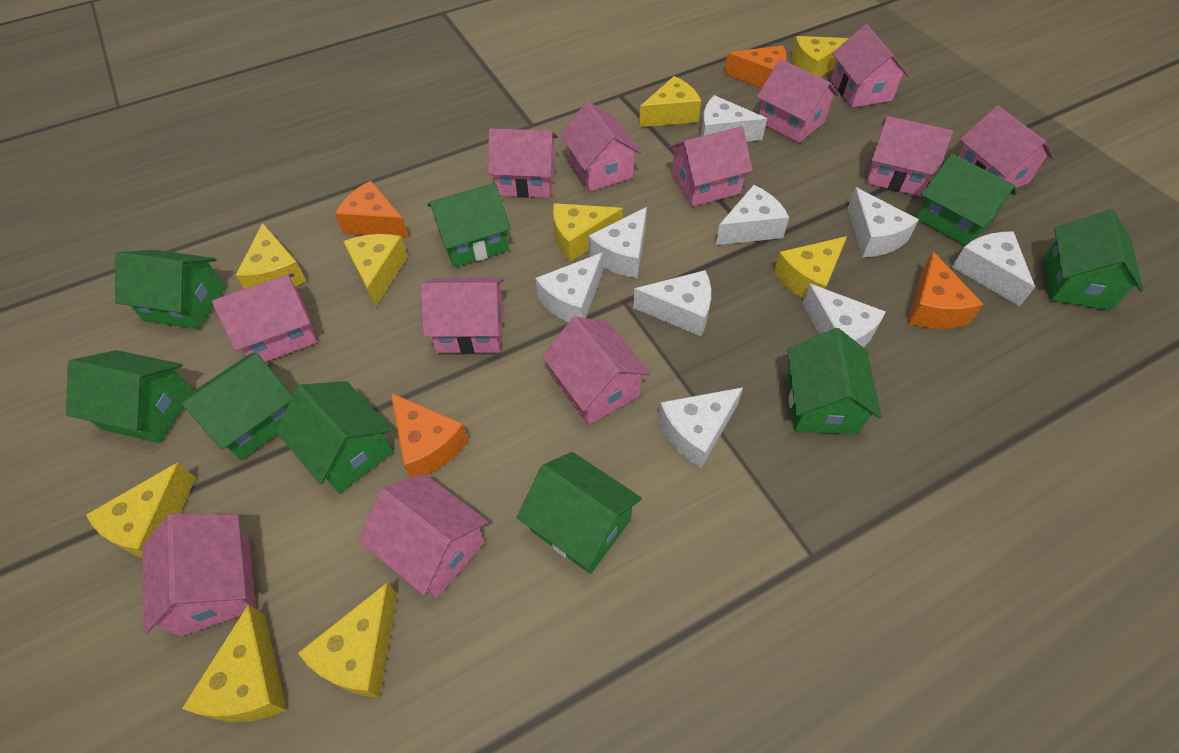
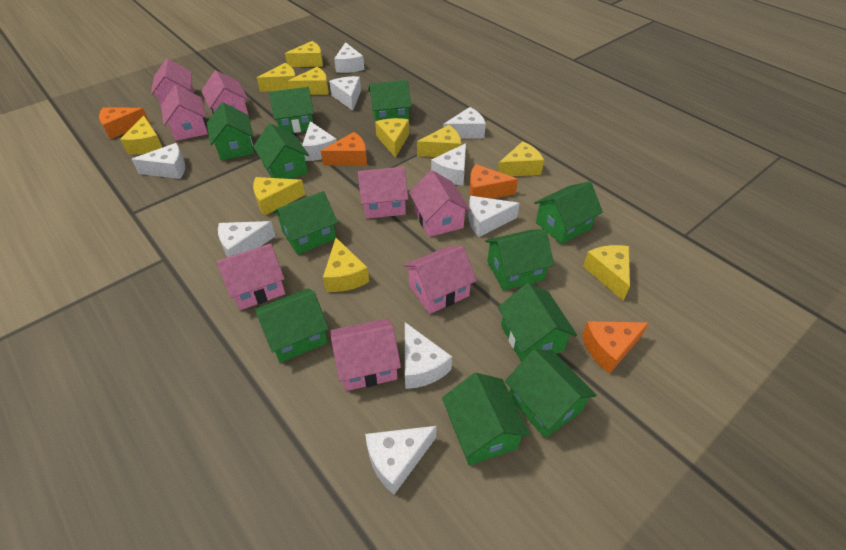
green house: [66,350,193,443] [115,250,225,329] [182,353,292,460] [276,381,393,494] [427,183,511,267] [517,452,642,574] [787,328,882,434] [916,154,1016,246] [1044,209,1143,311] = 9 -> [207,102,254,160] [253,123,309,179] [255,289,329,363] [269,87,314,133] [273,191,338,255] [368,80,412,121] [442,373,530,465] [485,229,554,290] [498,283,577,362] [505,349,597,438] [534,181,603,244] = 11
pink house: [143,513,256,637] [212,273,317,362] [359,473,488,598] [421,278,504,354] [488,128,558,198] [542,316,651,425] [560,101,642,192] [669,126,753,207] [757,59,839,143] [831,24,910,108] [866,116,953,197] [958,106,1054,188] = 12 -> [151,58,194,109] [161,85,208,141] [201,70,249,116] [217,244,285,310] [331,318,401,391] [358,167,408,219] [403,246,477,314] [409,170,471,237] = 8
white cheese: [535,252,603,322] [589,207,647,278] [633,270,711,336] [658,387,743,468] [701,95,767,142] [716,185,789,245] [802,284,886,348] [847,187,919,257] [952,231,1035,307] = 9 -> [131,143,185,179] [218,221,275,257] [302,121,337,161] [329,76,361,111] [334,42,364,73] [365,426,437,494] [405,322,452,389] [431,143,466,185] [443,107,486,139] [468,196,520,237] = 10
yellow cheese: [86,462,196,558] [182,604,287,722] [235,223,307,289] [298,582,397,698] [343,234,408,308] [553,203,623,262] [639,76,701,127] [774,236,847,299] [791,36,849,77] = 9 -> [120,116,163,154] [253,177,305,216] [257,63,296,92] [285,41,323,67] [288,67,329,95] [323,238,369,292] [375,118,409,158] [417,125,461,157] [498,141,544,176] [583,245,630,301] = 10

